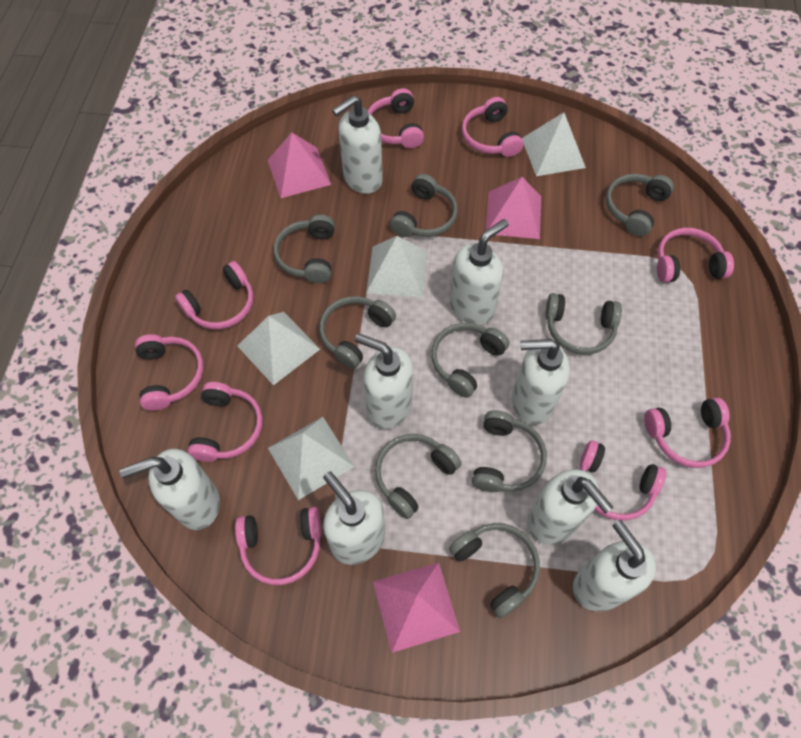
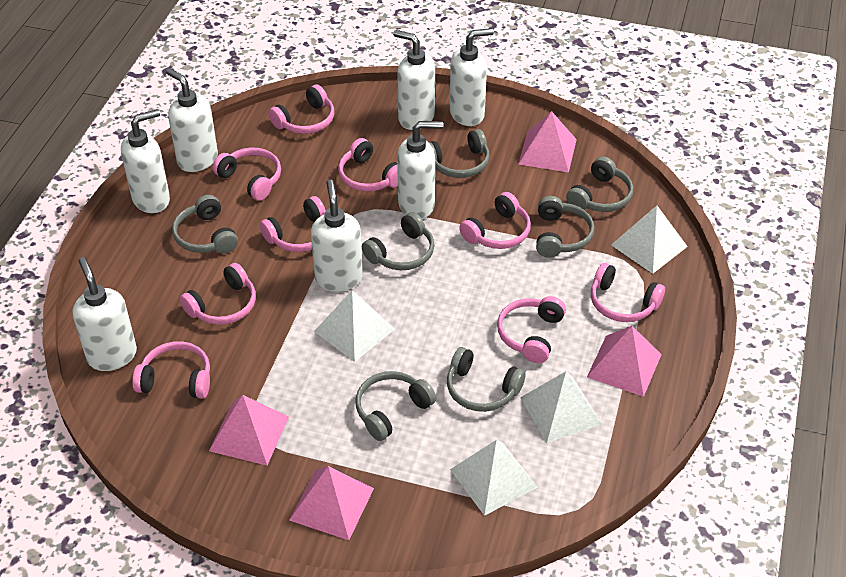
grey headphones: [274,214,335,283] [319,296,396,369] [375,434,461,519] [390,174,458,237] [431,323,509,398] [449,523,540,618] [472,410,547,492] [545,293,622,355] [606,174,674,236] = 9 -> [172,195,238,254] [355,371,436,441] [362,212,434,270] [429,129,489,178] [447,347,525,412] [536,196,595,258] [566,156,633,212] = 7
pink pyramid: [268,132,331,198] [373,562,460,653] [486,177,541,239] = 3 -> [209,395,289,465] [289,466,374,540] [518,111,577,172] [587,326,662,397] = 4
white soap dispenser: [120,449,220,530] [323,471,385,565] [332,95,383,194] [355,333,413,429] [450,219,509,325] [512,339,570,425] [527,469,613,545] [573,520,656,612] = 8 -> [73,257,137,371] [121,109,170,213] [166,68,218,172] [311,180,363,292] [393,30,435,130] [397,121,443,219] [449,28,494,126] = 7

